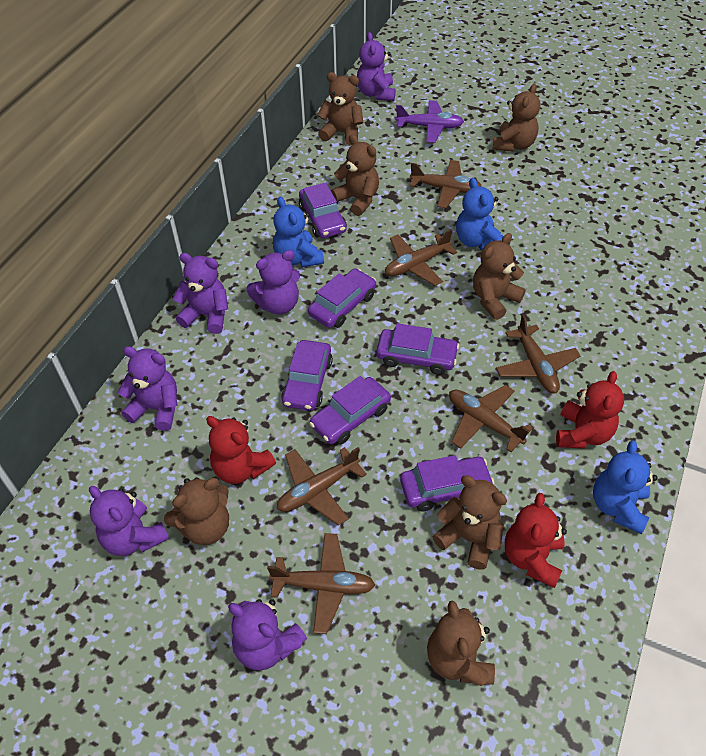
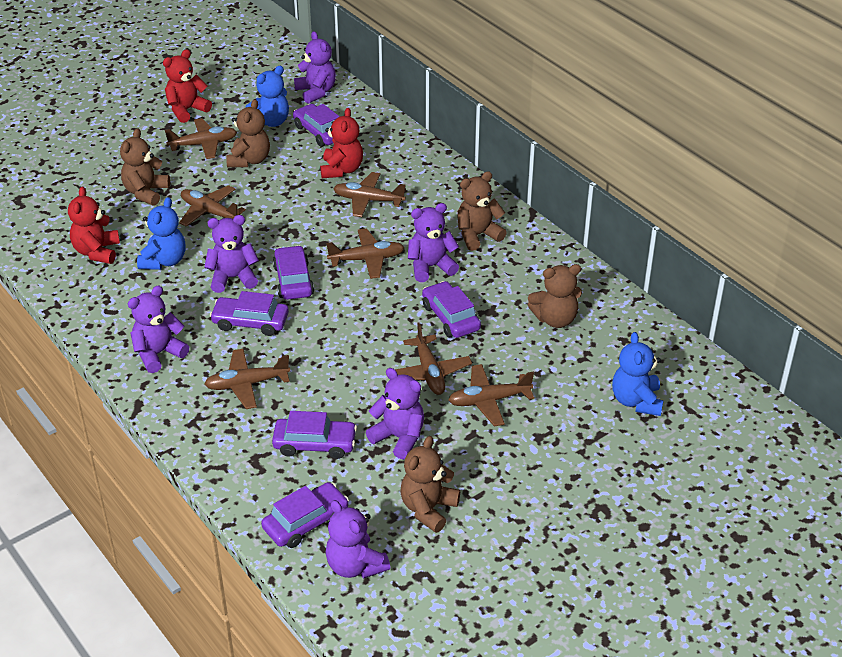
brown plane: [267,533,375,634] [277,447,367,526] [385,229,457,286] [410,160,482,208] [449,385,533,452] [496,314,581,394] = 6 -> [165,118,237,159] [179,185,246,227] [204,349,290,409] [326,228,405,279] [333,172,406,217] [395,323,472,395] [448,364,534,426] = 7
brown teddy bear: [164,477,229,545] [317,72,363,145] [331,135,379,216] [427,601,495,686] [432,475,507,570] [473,233,526,320] [493,84,540,152] = 7 -> [120,128,170,206] [226,99,270,167] [400,436,460,533] [457,171,507,251] [528,264,582,328] = 5
purple plane: [396,100,464,143] = 1 -> none = 0

